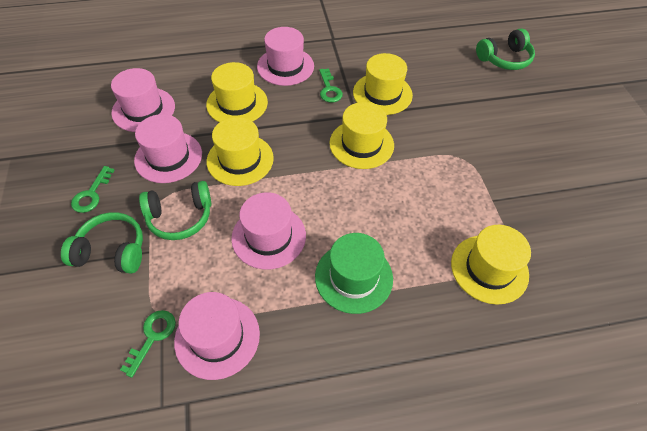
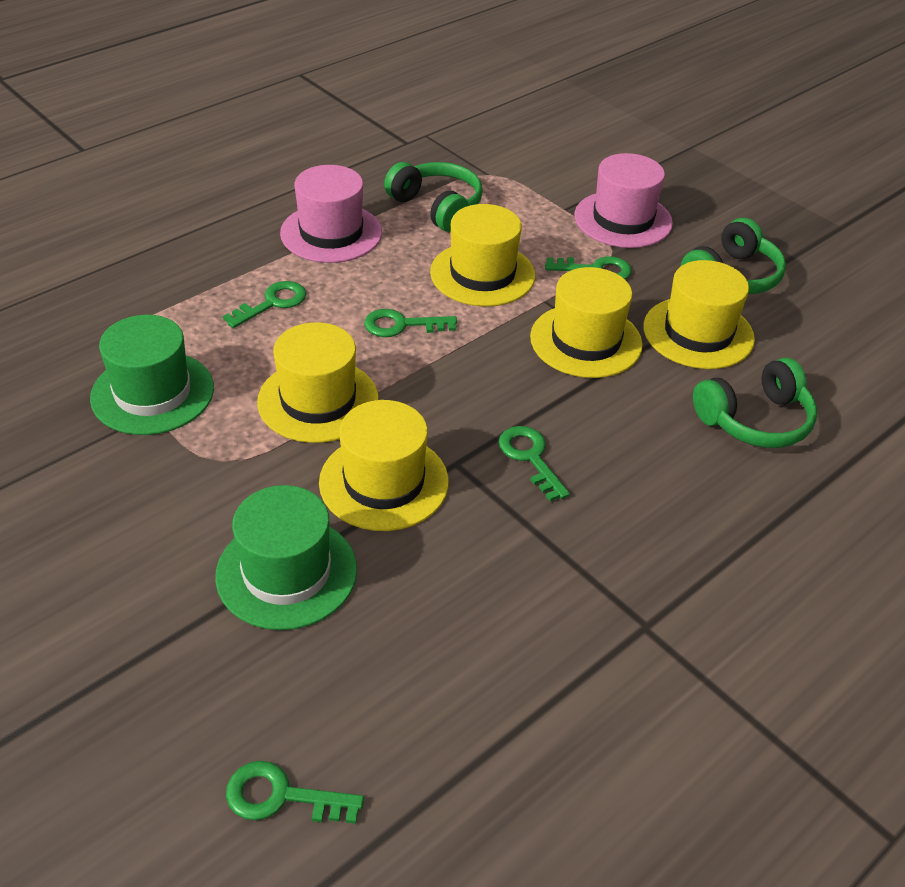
green hat: [315,233,393,314] = 1 -> [90,315,214,435] [215,485,357,630] = 2
green key: [71,166,115,213] [120,310,176,378] [319,68,343,103] = 3 -> [223,281,307,328] [226,761,364,824] [364,309,457,337] [499,426,570,501] [545,256,632,279] = 5
pink hat: [111,68,175,132] [134,114,202,183] [174,292,260,380] [231,192,306,269] [257,27,314,86] = 5 -> [280,165,382,263] [574,153,673,248] = 2

